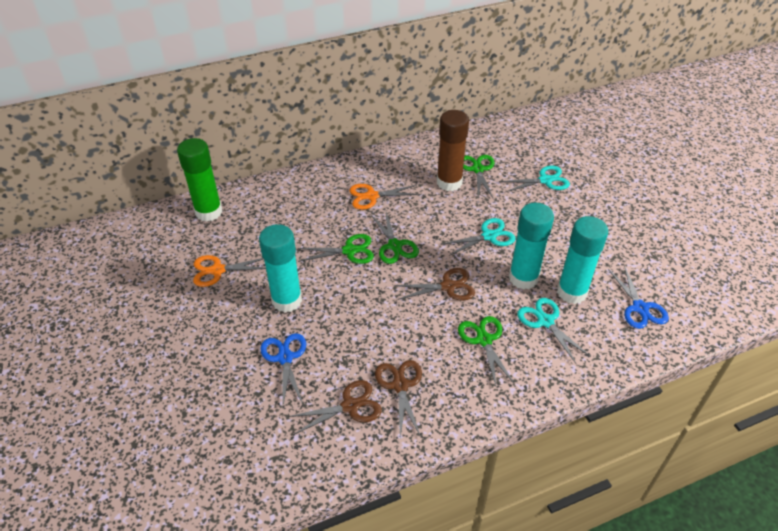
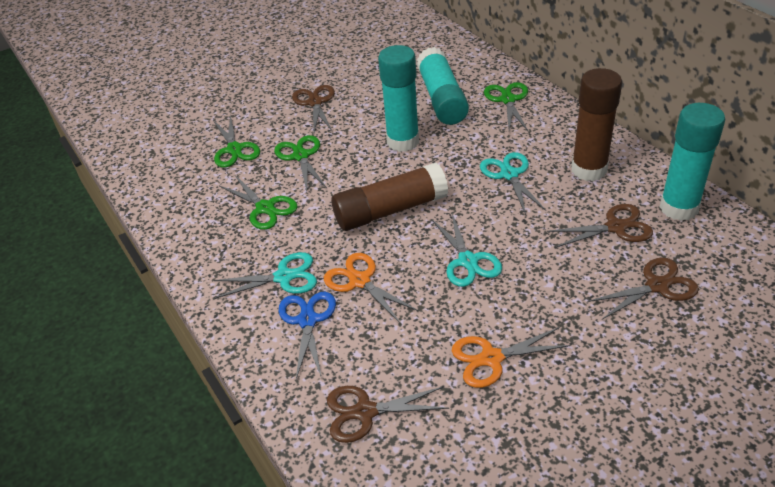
blue scissors: [260,333,306,405] [608,265,669,329] = 2 -> [279,292,336,379] = 1
brown glue stick: [437,110,469,191] = 1 -> [332,163,448,231] [571,68,622,181] = 2
brown scissors: [288,380,382,434] [375,360,422,438] [394,268,475,301] = 3 -> [292,85,335,132] [327,386,449,443] [547,204,653,248] [588,257,699,320] = 4
green glue stick: [177,138,222,221] = 1 -> none = 0

